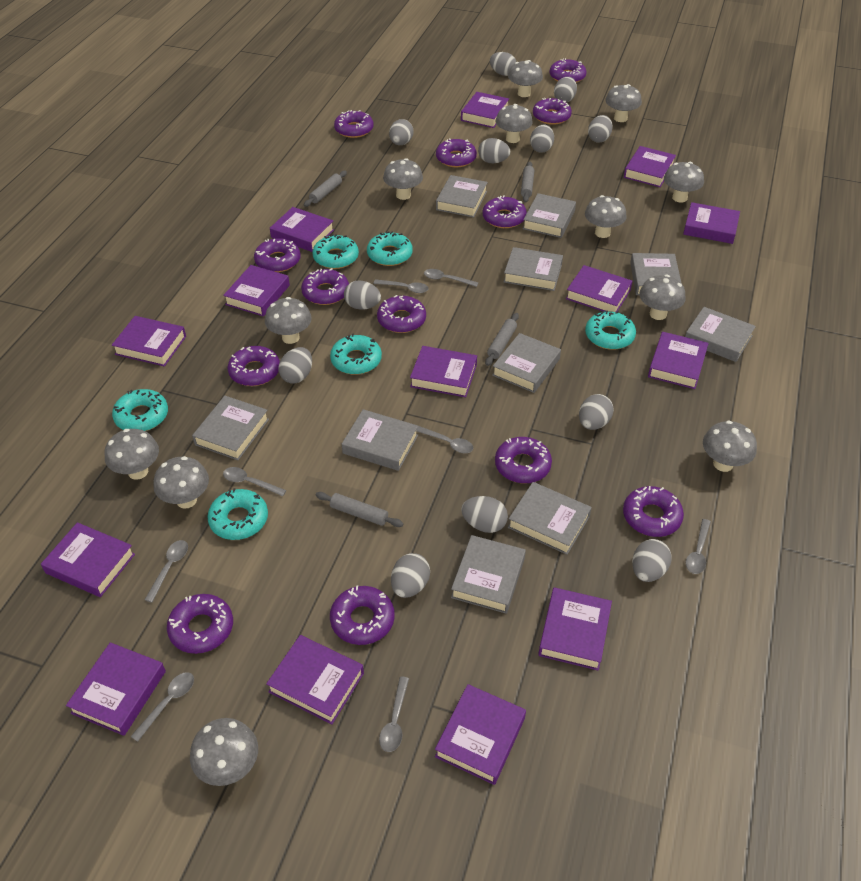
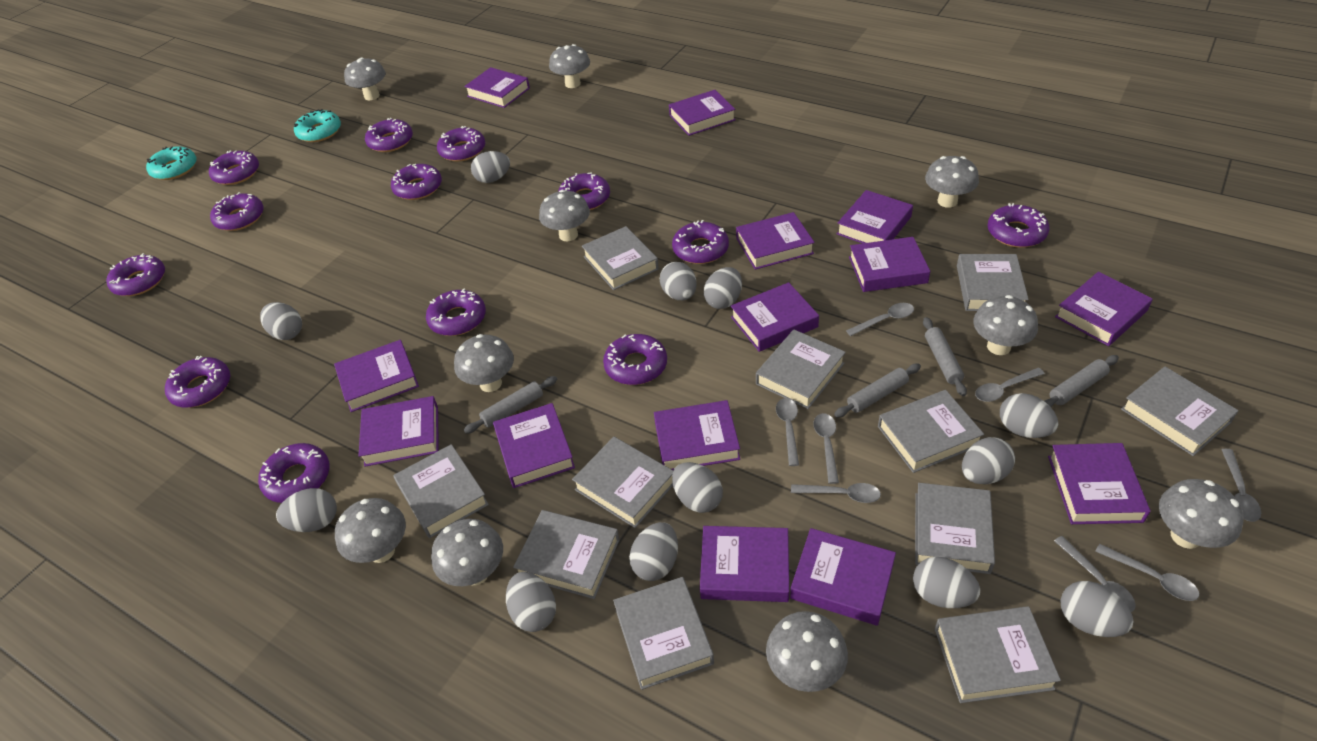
grey book: [192,396,269,460] [342,409,418,471] [436,175,488,218] [451,535,526,614] [492,333,561,393] [504,247,563,291] [508,482,592,555] [523,193,576,238] [630,253,681,295] [685,307,756,362] = 10 -> [394,444,489,538] [513,510,620,599] [572,437,673,528] [582,226,659,290] [613,577,714,690] [756,330,846,409] [878,390,984,473] [915,483,995,574] [935,606,1061,703] [957,254,1029,311] [1121,366,1239,456] = 11
grey mushroom: [105,429,159,480] [153,456,209,509] [190,718,258,786] [265,297,312,344] [383,158,423,200] [496,104,533,143] [508,60,543,97] [585,195,627,238] [605,84,642,122] [639,274,686,320] [664,162,704,203] [703,420,757,472] = 12 -> [335,498,406,563] [344,57,386,100] [431,519,503,586] [454,334,514,392] [539,190,590,241] [549,44,590,88] [766,611,848,692] [925,156,979,208] [973,295,1038,355] [1159,479,1244,549] = 10
turquoise donut: [112,389,168,431] [207,488,268,540] [312,234,359,269] [330,334,382,375] [367,231,413,266] [585,311,636,350] = 6 -> [146,146,197,180] [294,109,341,142] = 2

